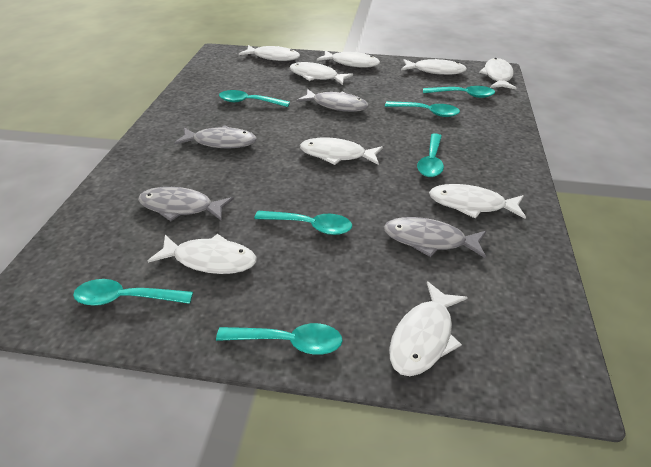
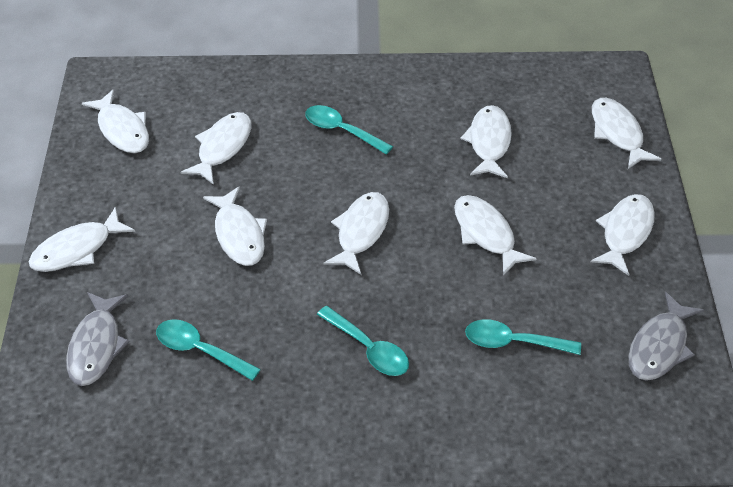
grey fish: [138,187,234,221] [174,125,257,148] [296,89,369,112] [384,217,486,258] = 4 -> [66,292,130,386] [628,292,704,381] = 2
turquoise spoon: [73,279,193,306] [216,323,342,355] [219,90,290,107] [254,211,352,235] [385,101,460,117] [417,133,444,177] [423,86,495,98] = 7 -> [156,319,261,381] [305,105,393,155] [317,306,409,376] [465,319,581,355] = 4

